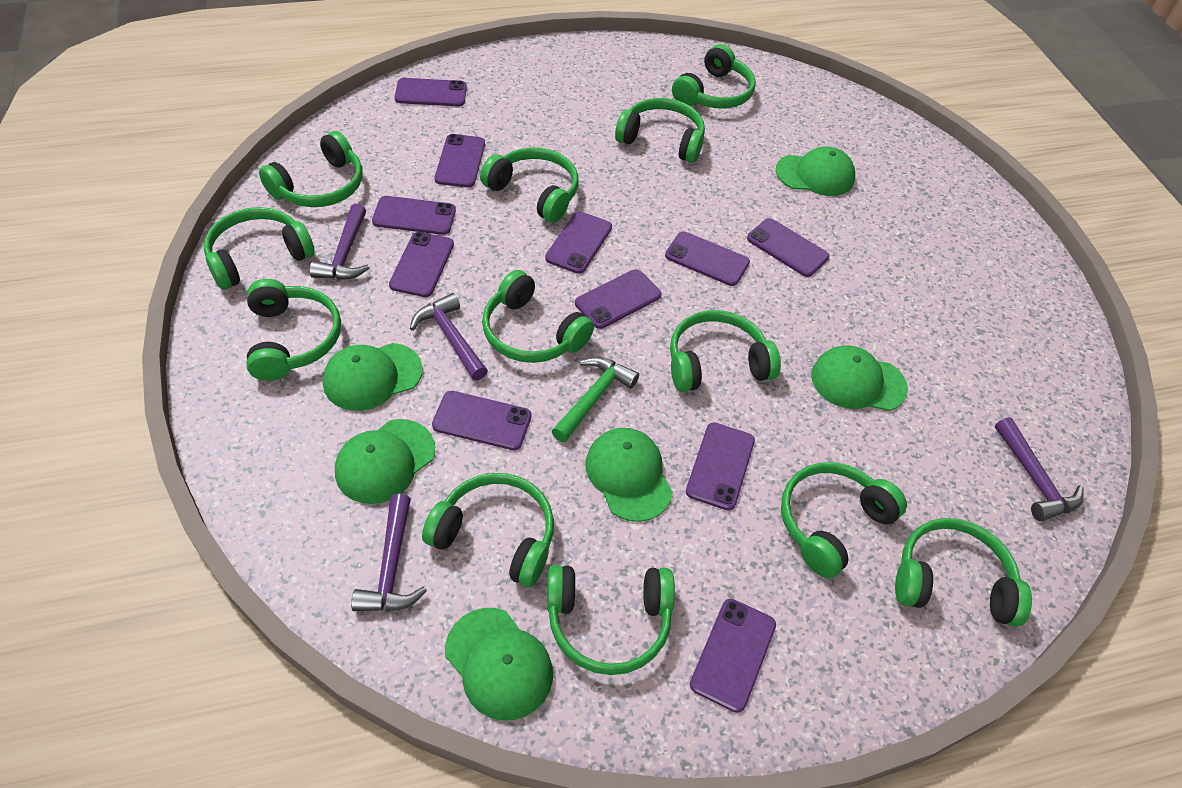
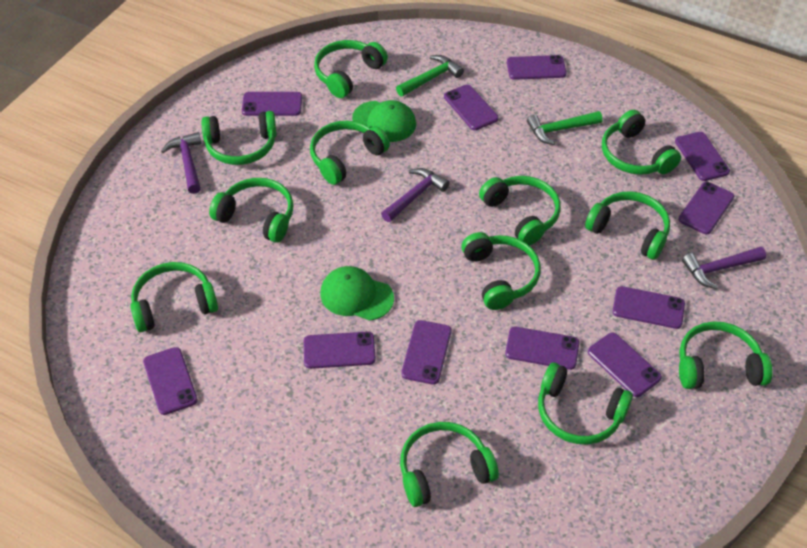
green cap: [323,343,423,411] [335,419,435,504] [445,608,553,721] [585,428,673,522] [776,146,855,196] [811,345,908,411] = 6 -> [320,266,394,321] [352,100,416,142] = 2
green hammer: [552,357,639,443] = 1 -> [396,55,464,97] [527,111,602,145] = 2
purple hammer: [310,204,369,280] [351,494,427,611] [410,293,488,380] [995,417,1083,521] = 4 -> [161,132,202,194] [381,168,450,222] [682,247,766,289] = 3

